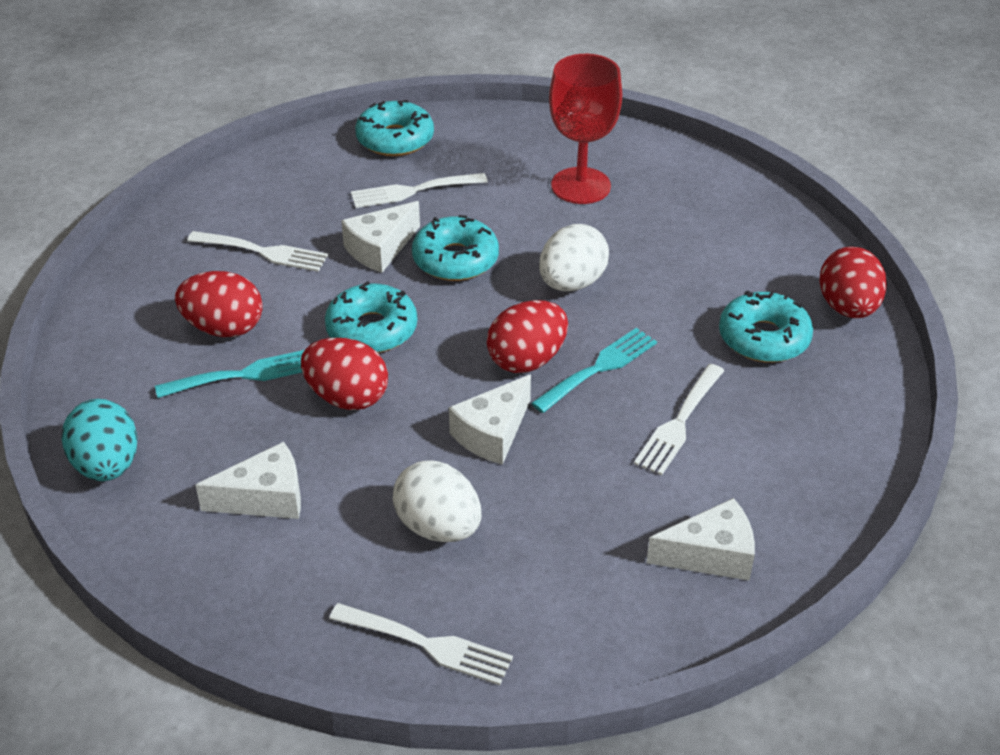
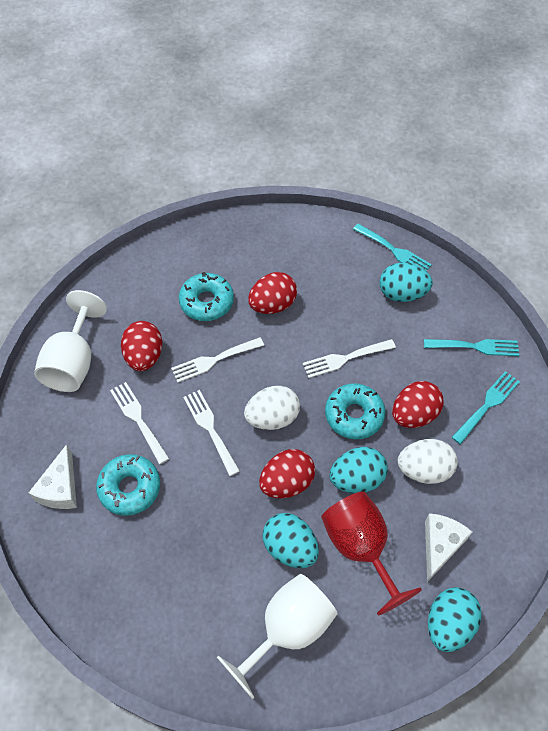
turquoise donut: [325,281,417,353] [355,100,434,156] [412,215,499,281] [719,291,813,362] = 4 -> [96,454,160,516] [179,272,234,321] [325,383,386,439] = 3
turquoise egg: [61,399,138,481] = 1 -> [263,513,319,568] [329,447,388,493] [379,263,433,302] [428,587,482,652] = 4
turquoise fork: [155,350,304,398] [531,328,657,413] = 2 -> [353,224,432,271] [424,339,519,356] [451,371,520,444] = 3
white cheese: [196,442,301,519] [341,201,420,273] [449,374,531,465] [646,498,755,581] = 4 -> [29,444,77,509] [425,513,472,582] = 2
white goblet: none = 0 -> [34,290,107,392] [217,574,338,699] = 2

